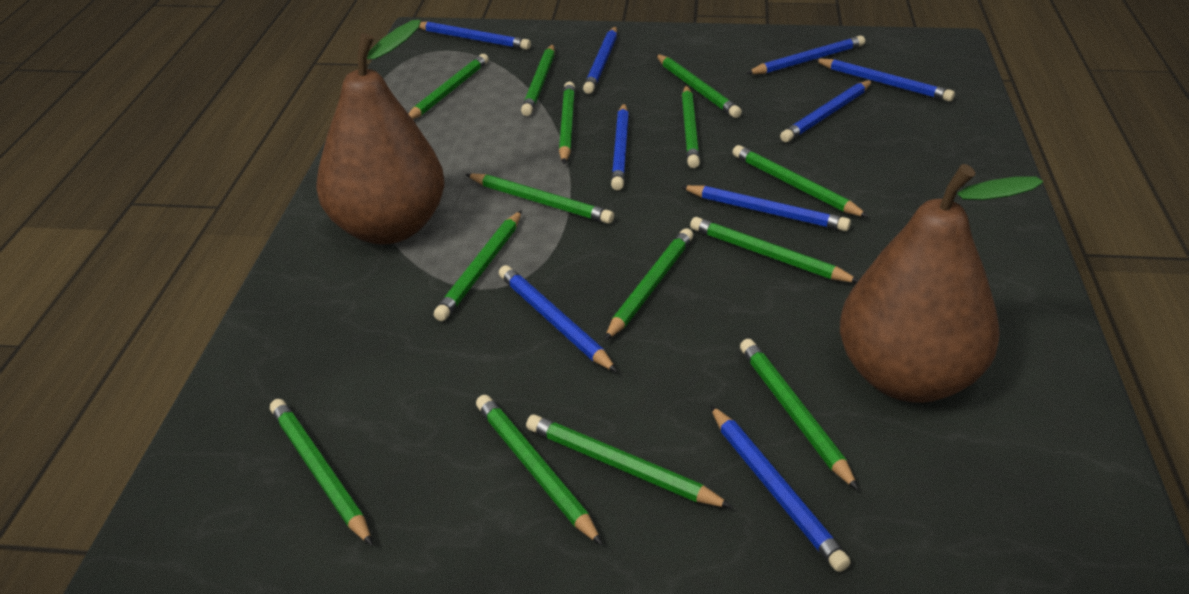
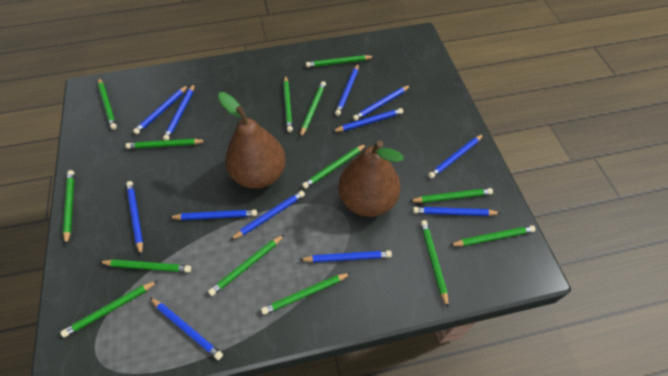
blue pencil: [419,21,531,50] [499,265,617,372] [583,26,617,94] [611,103,629,191] [680,185,851,231] [710,405,851,572] [746,35,865,74] [780,80,873,142] [814,59,955,102] = 9 -> [126,181,143,256] [133,85,188,134] [150,297,223,360] [163,83,195,140] [169,210,257,220] [230,191,305,240] [299,250,392,262] [332,108,403,132] [335,63,359,116] [353,85,411,121] [413,207,500,216] [428,134,484,179] = 12

